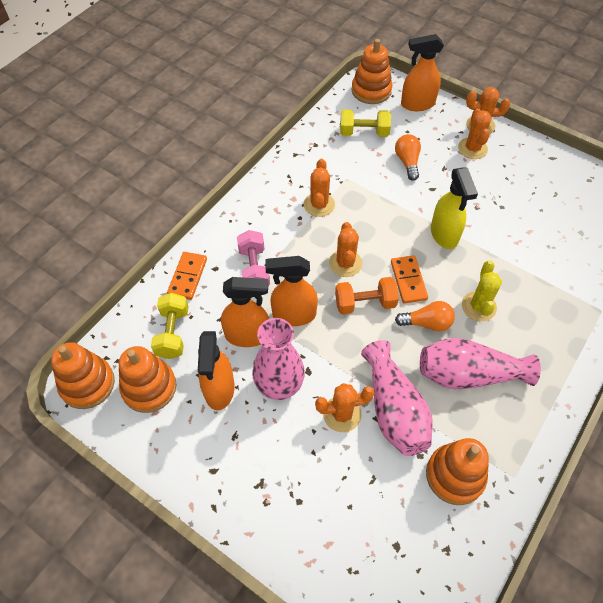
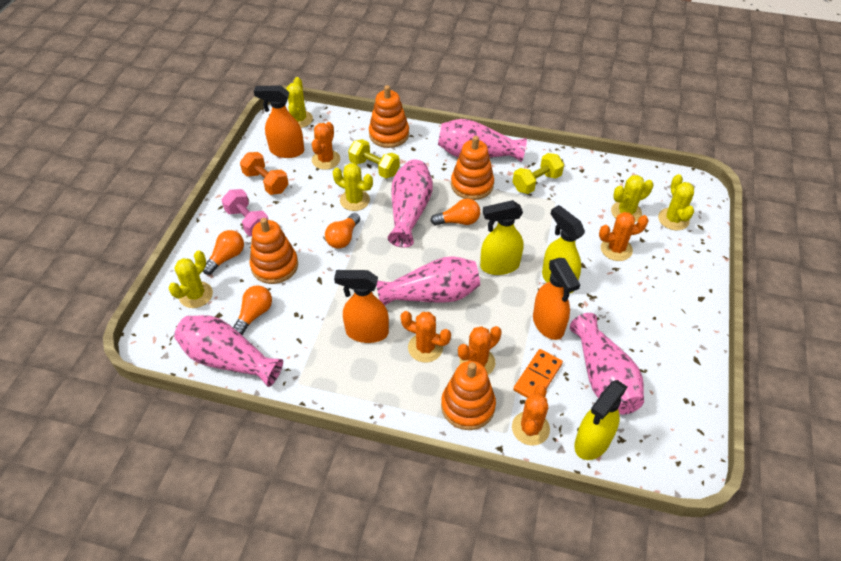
orange domino: [167,252,207,300] [391,255,428,303] = 2 -> [513,349,563,398] = 1
orange light bulb: [395,134,421,181] [395,301,455,331] = 2 -> [203,230,244,275] [233,285,272,335] [325,213,360,249] [431,198,480,226] = 4
orange spray bottle: [198,331,235,410] [221,277,269,347] [266,256,318,326] [401,34,444,111] = 4 -> [254,85,304,158] [334,270,389,343] [533,258,581,340] = 3
pink vase: [252,318,305,400] [361,340,433,456] [420,338,541,389] = 3 -> [174,315,283,387] [377,256,480,306] [388,160,433,248] [438,119,527,162] [570,313,644,415] = 5
yellow cactus: [462,260,502,321] = 1 -> [168,250,213,308] [286,77,313,128] [333,163,373,211] [611,175,653,222] [658,174,694,230] = 5
yellow spray bottle: [431,167,478,249] = 1 -> [480,200,524,275] [542,205,585,294] [574,380,627,460] = 3

